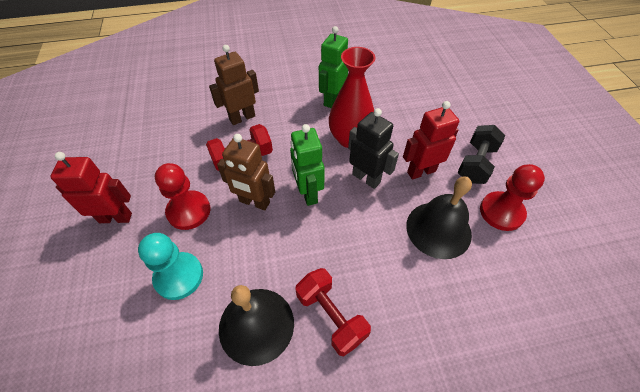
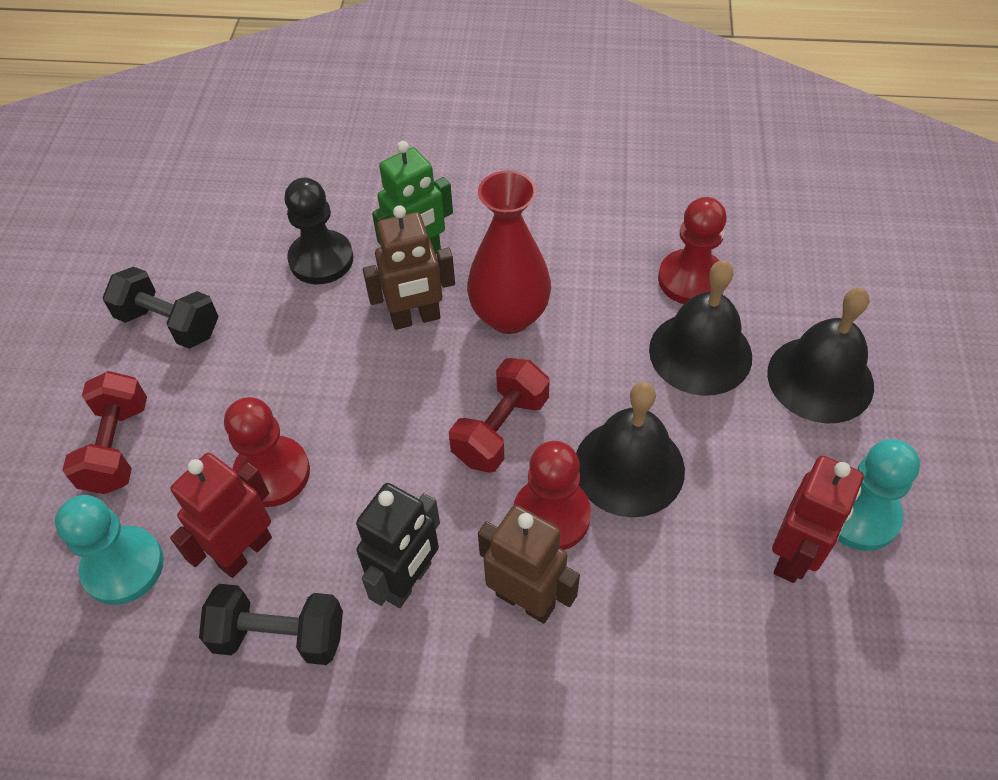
black bell: [219,285,294,366] [406,176,472,259] = 2 -> [576,382,685,518] [649,260,752,396] [767,288,874,424] = 3
black dumbbell: [457,125,505,184] = 1 -> [102,267,219,349] [199,584,343,665] = 2
black pawn: none = 0 -> [284,178,353,284] = 1
green robot: [290,124,325,206] [319,26,348,108] = 2 -> [372,141,453,254] = 1
red pawn: [155,163,210,230] [480,164,545,231] = 2 -> [224,397,310,507] [514,441,591,550] [658,197,727,304] = 3
turquoise pawn: [138,233,203,300] = 1 -> [55,495,164,605] [837,439,920,551] = 2

